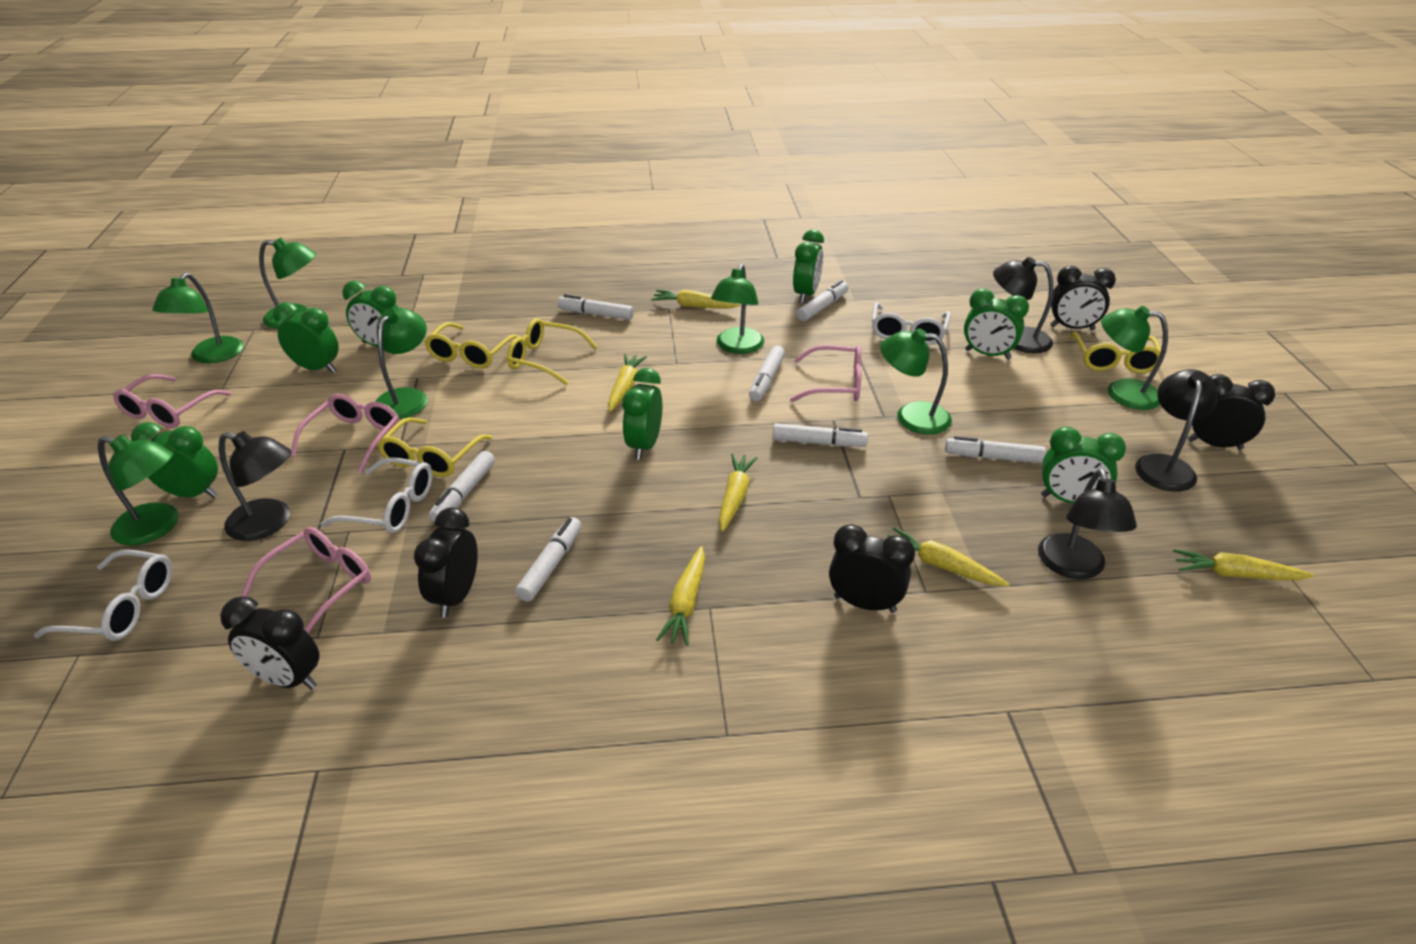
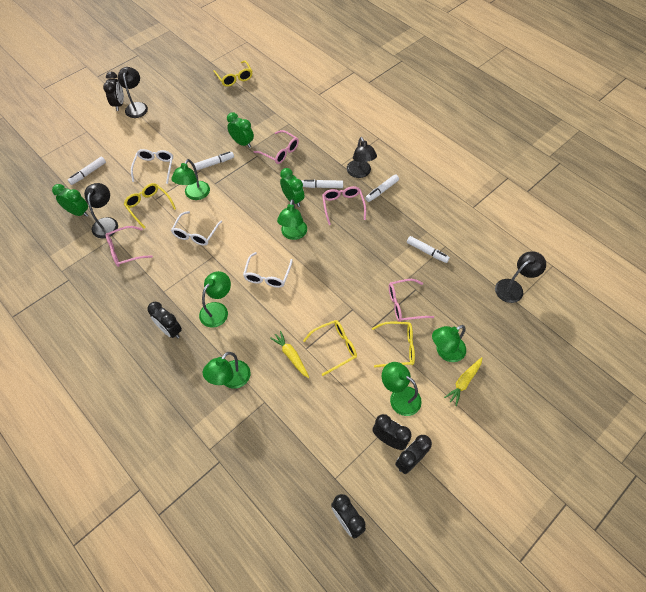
green clock: [131,422,218,498] [273,302,339,373] [342,281,399,347] [622,368,662,460] [793,229,824,303] [964,288,1029,360] [1041,427,1126,503] = 7 -> [52,184,89,217] [227,112,254,148] [280,168,304,207] = 3
green lamp: [98,435,178,546] [152,273,244,363] [259,238,316,329] [375,308,428,419] [711,264,764,354] [880,328,952,434] [1101,306,1168,410] = 7 -> [171,159,210,200] [199,271,231,328] [203,352,250,389] [277,199,307,240] [382,362,422,416] [432,325,466,362] = 6
white marker: [428,451,495,522] [515,517,581,602] [558,294,634,320] [749,346,785,401] [773,423,868,447] [796,280,848,321] [945,436,1046,464] = 7 -> [68,157,106,185] [194,151,234,170] [302,180,343,188] [365,174,399,202] [407,236,450,263] = 5
yellow carrot: [608,354,647,412] [651,290,740,308] [656,546,705,646] [719,454,758,532] [887,527,1009,586] [1173,549,1314,580] = 6 -> [270,331,309,378] [444,357,482,406] = 2

